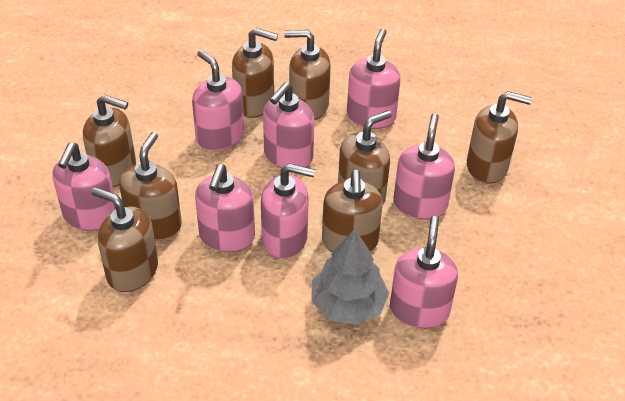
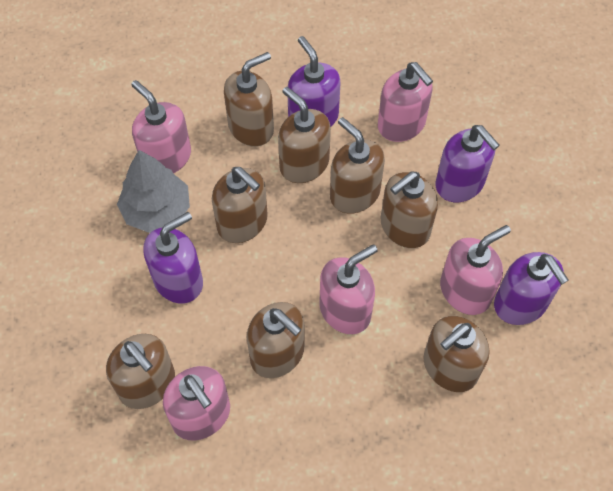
pink soap dispenser: [53,143,116,231] [192,50,244,151] [195,164,255,252] [261,163,316,259] [263,82,314,168] [347,28,401,129] [390,216,458,329] [394,113,455,220] = 8 -> [131,80,191,173] [163,366,230,440] [319,244,378,334] [378,62,433,142] [440,225,511,315] = 5
purple soap dispenser: none = 0 -> [143,212,203,304] [288,36,341,127] [435,125,500,202] [494,252,569,325] = 4

